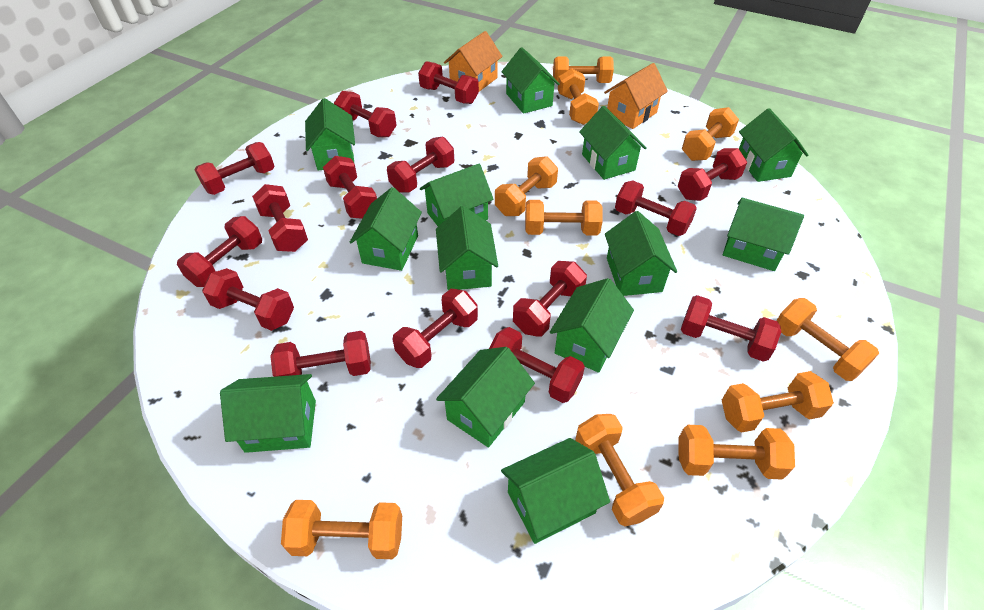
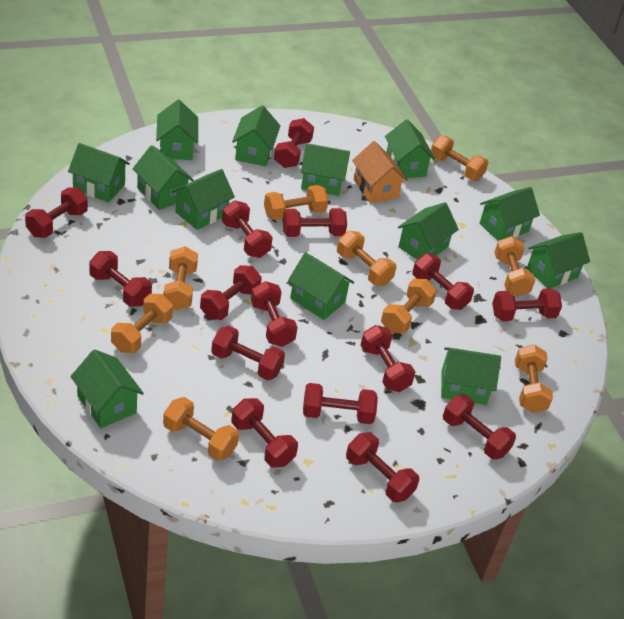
orange dumbbell: [281,500,402,559] [495,156,558,216] [525,200,603,236] [553,57,614,83] [558,68,599,125] [575,414,664,526] [679,425,795,480] [682,107,739,161] [722,371,834,433] [776,298,879,381] = 10 -> [111,294,173,353] [163,397,239,461] [164,246,198,310] [264,185,328,220] [337,231,396,286] [381,279,437,334] [431,135,489,181] [494,236,535,297] [515,344,553,413] = 9
orange house: [444,31,503,92] [604,63,668,129] = 2 -> [352,141,408,203] = 1

